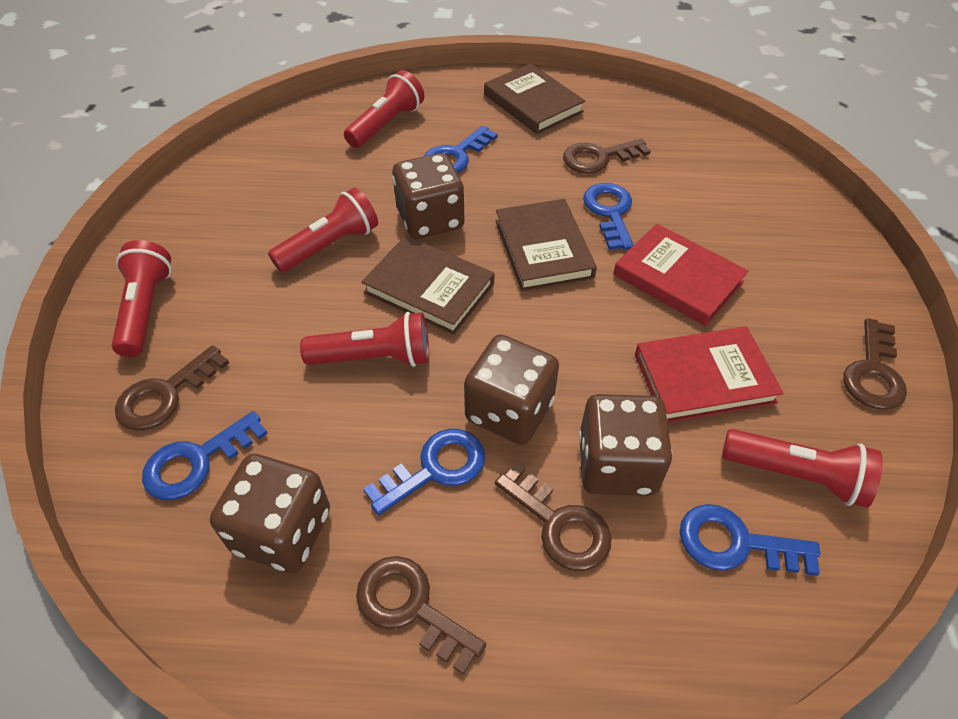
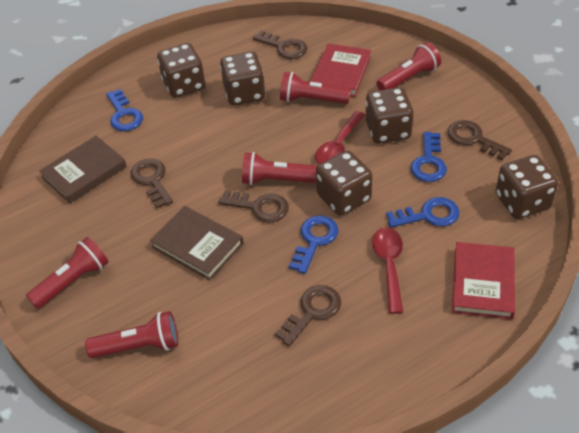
blue key: [142,411,268,500] [363,429,485,515] [424,126,498,173] [583,183,634,250] [680,504,821,576] = 5 -> [106,89,143,131] [289,215,338,274] [386,197,460,228] [411,132,447,182] = 4
brown book: [362,235,495,335] [484,63,585,134] [496,199,597,291] = 3 -> [39,136,127,203] [150,206,244,280] = 2
brown dice: [210,454,330,573] [392,153,465,239] [464,335,559,445] [579,394,672,496] = 4 -> [157,43,205,98] [220,52,265,105] [316,151,372,216] [366,87,414,144] [496,155,558,219] = 5
red spoon: none = 0 -> [315,111,365,164] [372,227,403,314] = 2

